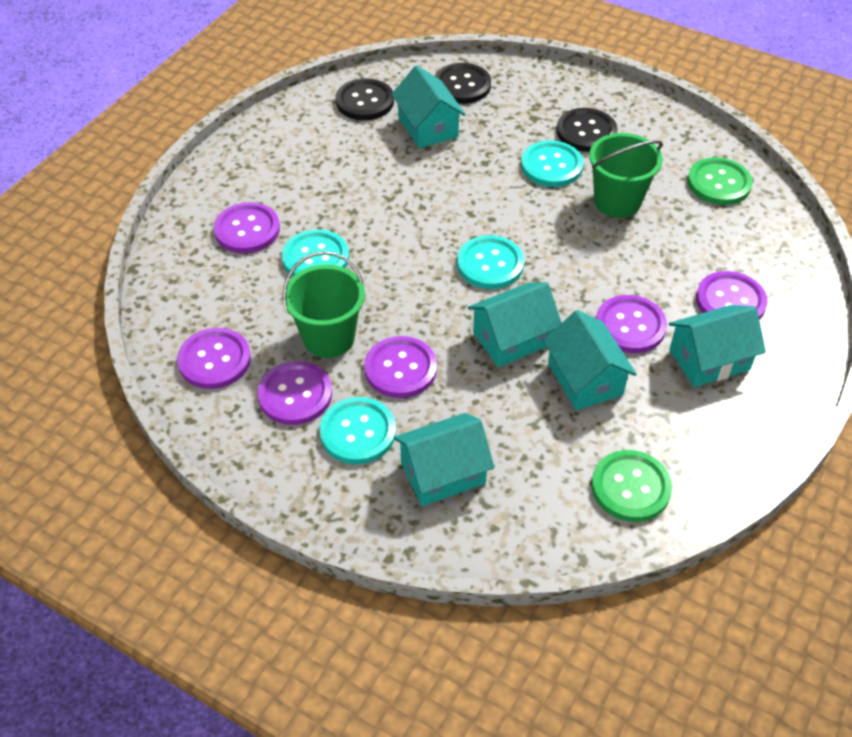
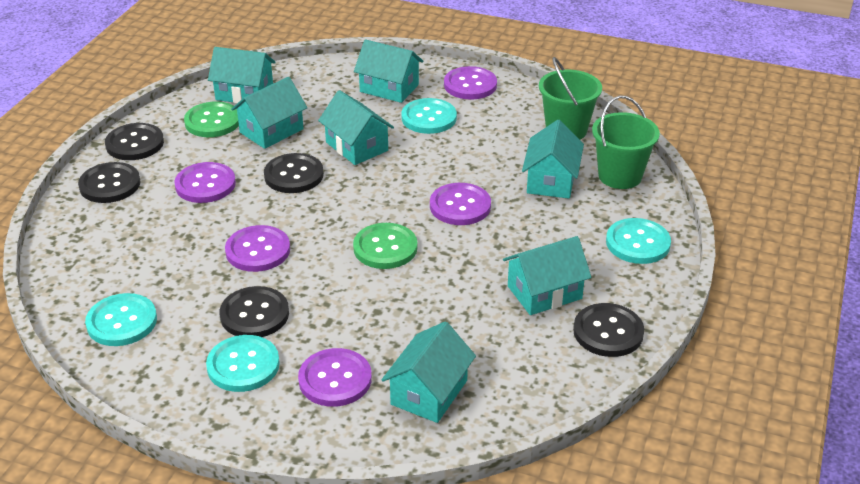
black button: [336,78,394,120] [435,63,491,104] [557,108,617,152] = 3 -> [78,162,141,203] [105,123,164,160] [219,286,289,337] [264,153,324,193] [573,303,644,357] = 5
purple button: [177,328,251,389] [214,202,280,253] [257,361,332,425] [364,336,437,398] [596,295,667,353] [696,271,768,320] = 6 -> [174,162,236,203] [225,225,290,272] [298,348,372,407] [430,183,491,225] [444,66,497,100] = 5
turquoise house: [391,65,466,148] [394,413,495,506] [468,282,562,367] [543,310,637,410] [669,305,766,387] = 5 -> [208,47,276,103] [231,77,307,149] [318,90,394,165] [354,40,423,103] [382,321,476,423] [503,236,592,315] [522,120,584,199] = 7

